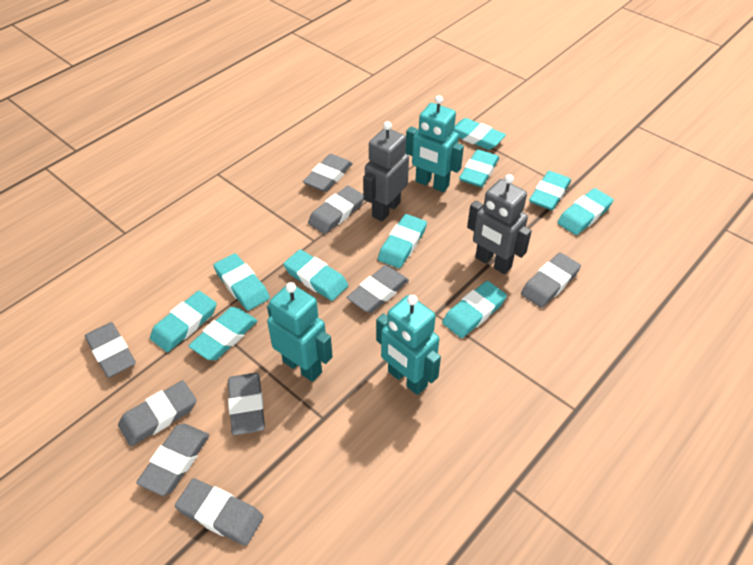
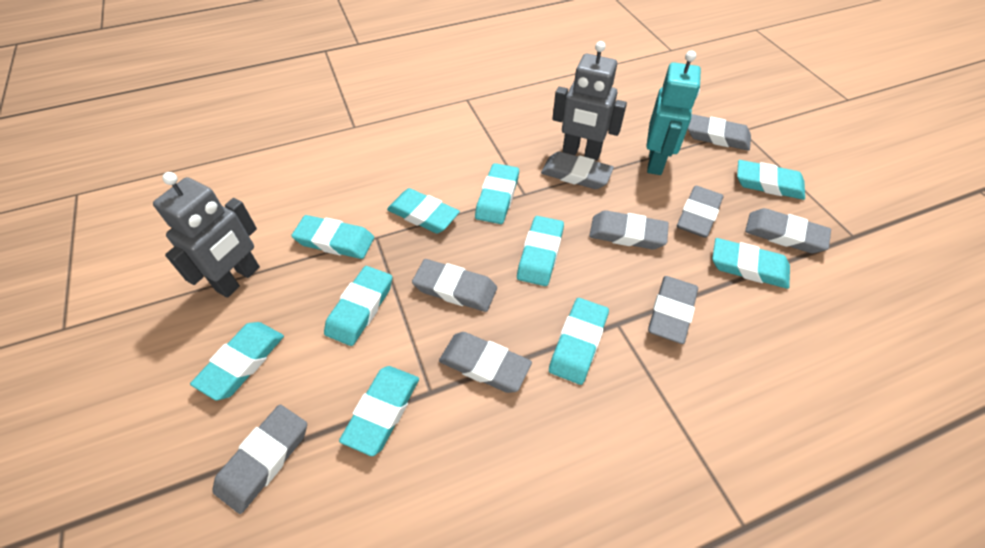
turquoise robot: [267,282,333,382] [376,295,441,395] [405,95,464,192] = 3 -> [647,51,701,175] = 1

